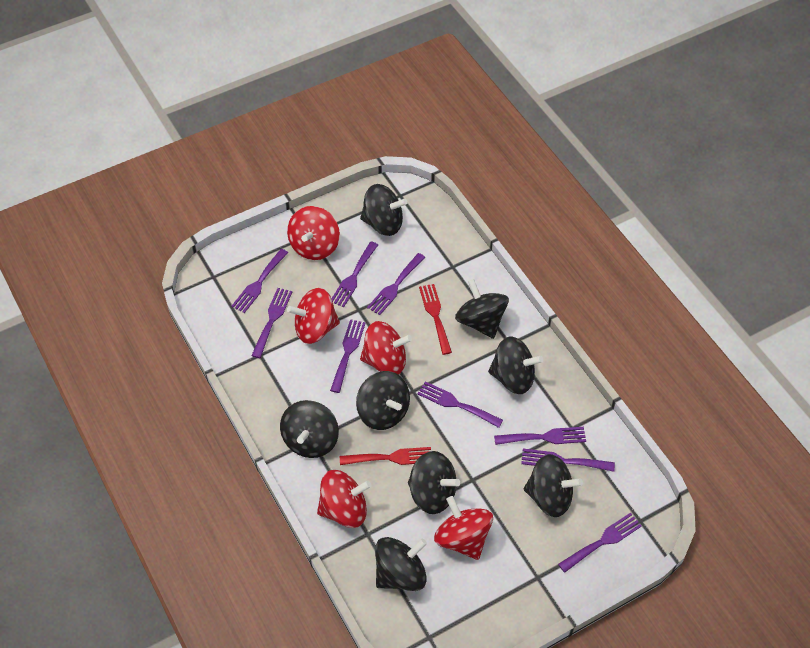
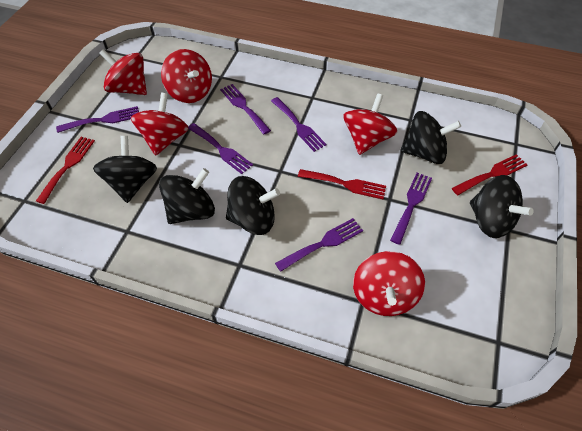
black spinning top: [280,400,339,458] [356,371,410,430] [360,184,408,236] [375,537,427,591] [408,451,460,514] [455,279,509,339] [488,336,543,394] [524,454,583,517] = 8 -> [93,136,157,203] [159,168,215,224] [226,176,280,235] [401,111,461,164] [470,175,534,238] = 5
purple fork: [231,249,288,313] [251,288,292,358] [330,319,366,393] [331,241,378,307] [367,253,426,315] [417,381,503,428] [494,427,586,445] [521,449,615,472] [558,513,642,573] = 9 -> [56,106,139,133] [188,123,253,174] [220,84,271,135] [271,97,327,152] [275,218,363,272] [390,173,432,245] = 6
red fork: [340,447,431,465] [419,284,452,355] = 2 -> [36,137,95,204] [298,169,386,199] [452,154,527,195] = 3

